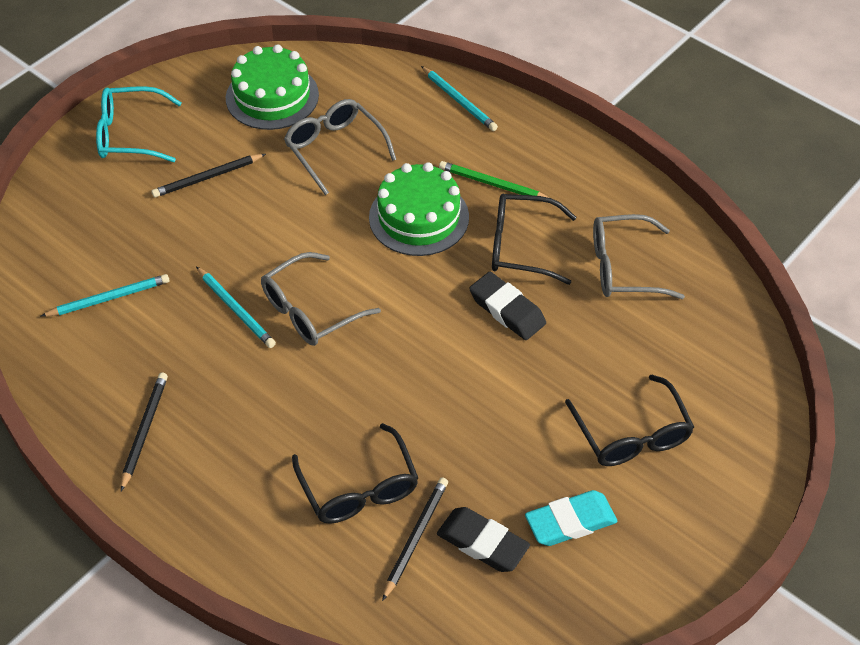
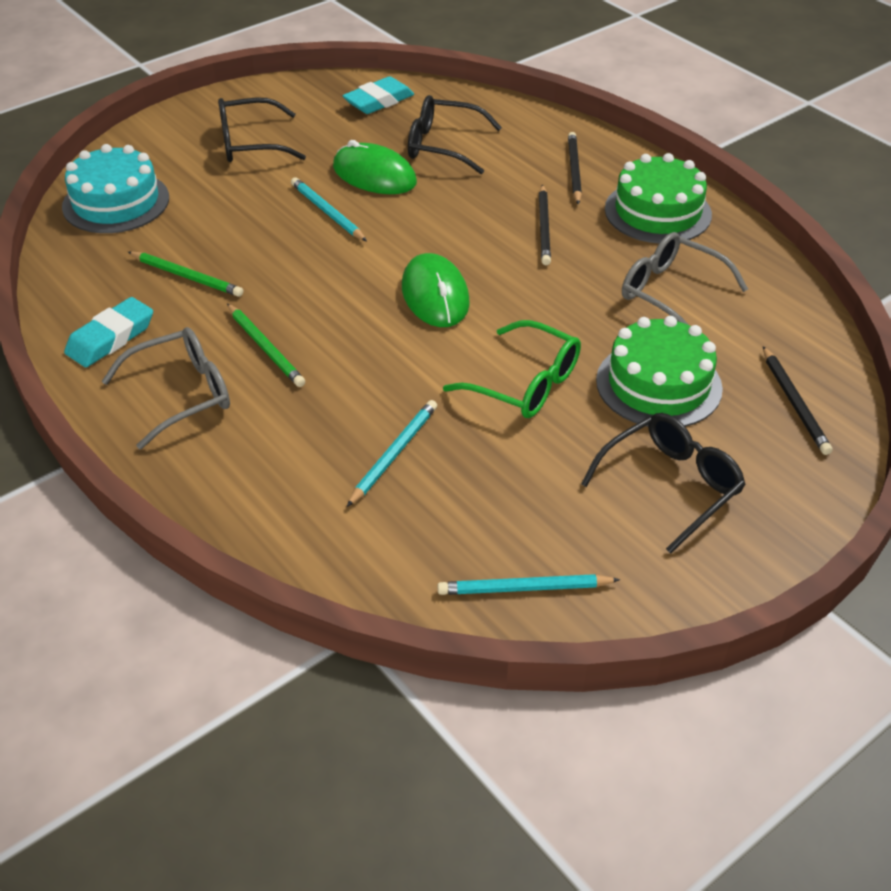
black eraser: [437,507,530,572] [469,272,546,340] = 2 -> none = 0
green glasses: none = 0 -> [443,320,581,418] = 1
green mouse: none = 0 -> [333,140,417,194] [402,253,470,327] = 2
green pencil: [439,161,550,198] = 1 -> [128,251,243,297] [227,303,305,387] = 2
grey glasses: [261,252,381,346] [284,99,396,195] [593,214,685,299] = 3 -> [102,327,230,449] [622,232,748,325] = 2
turquoise cake: none = 0 -> [62,144,169,233] = 1
turquoise eraser: [525,490,617,546] = 1 -> [64,297,153,367] [343,76,414,114] = 2
turquoise glasses: [96,86,182,162] = 1 -> none = 0

